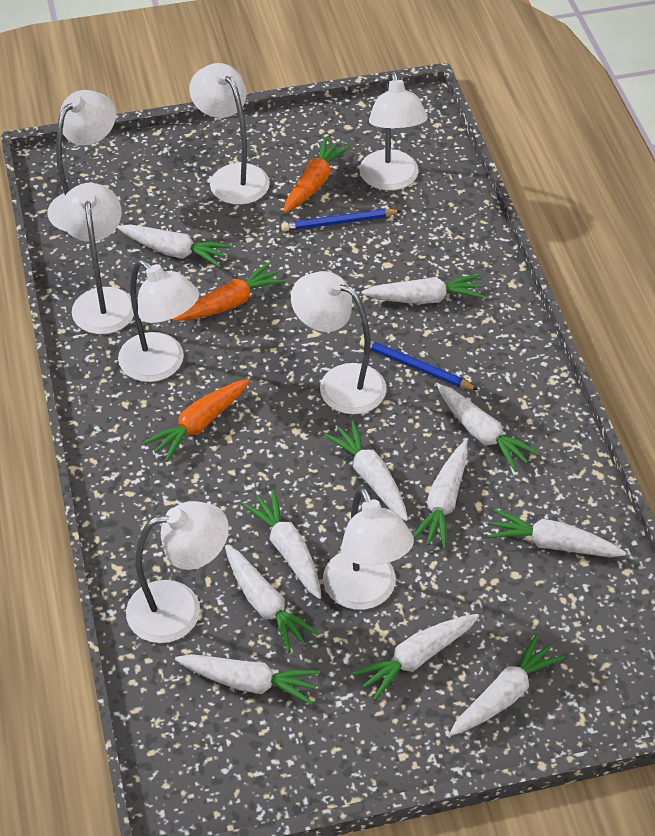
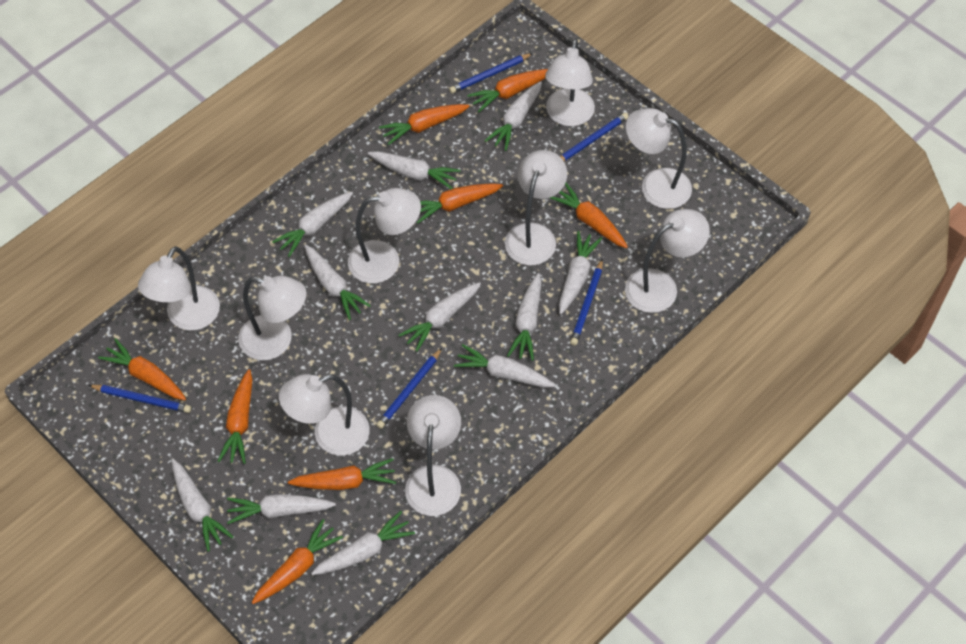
blue pencil: [281,209,401,231] [360,338,478,390] = 2 -> [88,385,191,413] [376,348,442,429] [449,53,533,93] [560,113,629,161] [570,259,603,346] = 5
orange carrot: [143,379,250,462] [173,262,286,321] [284,137,351,213] = 3 -> [98,338,186,400] [218,369,252,464] [251,519,343,604] [288,458,396,490] [379,104,470,145] [417,183,503,224] [467,69,548,112] [550,183,628,248] = 8
white lamp: [47,90,116,232] [59,183,134,334] [118,260,199,382] [126,501,229,643] [189,63,270,205] [291,271,387,414] [323,487,414,610] [359,71,428,191] = 8 -> [138,247,220,330] [239,276,307,360] [279,374,370,456] [348,188,421,284] [405,395,461,516] [505,150,567,265] [545,39,595,126] [625,209,710,313] [626,108,692,209] = 9

